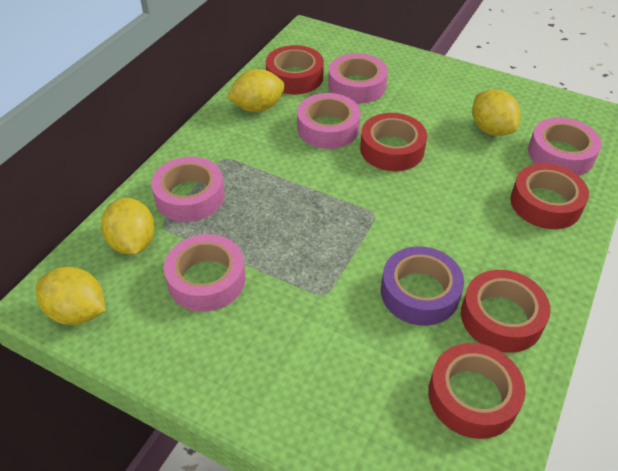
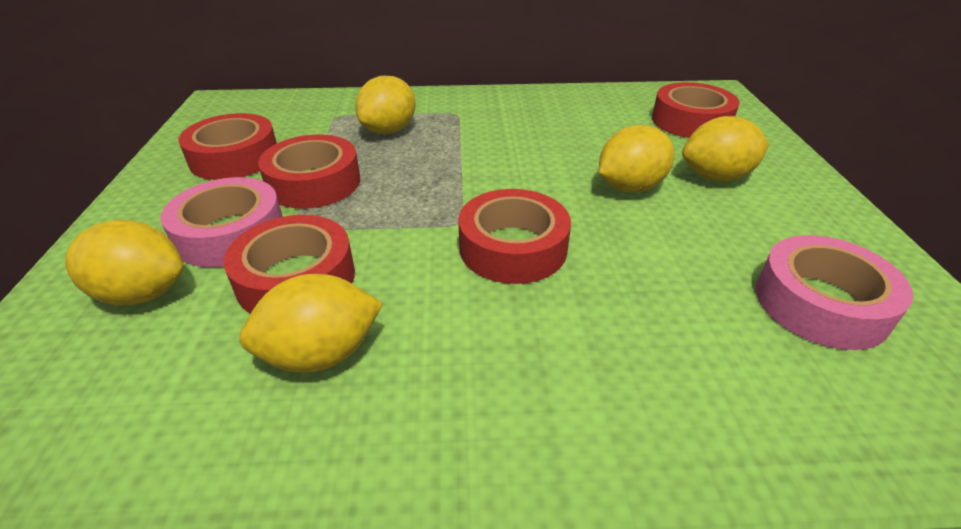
pink tape: [151,157,225,222] [164,234,246,312] [297,93,361,149] [328,53,388,104] [528,117,602,176] = 5 -> [161,177,283,267] [756,235,913,350] = 2
purple tape: [381,246,464,326] = 1 -> none = 0
yellow lemon: [36,267,106,325] [101,198,155,255] [227,69,285,112] [472,89,521,136] = 4 -> [65,220,184,306] [239,274,383,373] [355,76,416,134] [599,125,674,193] [682,116,769,182] = 5

